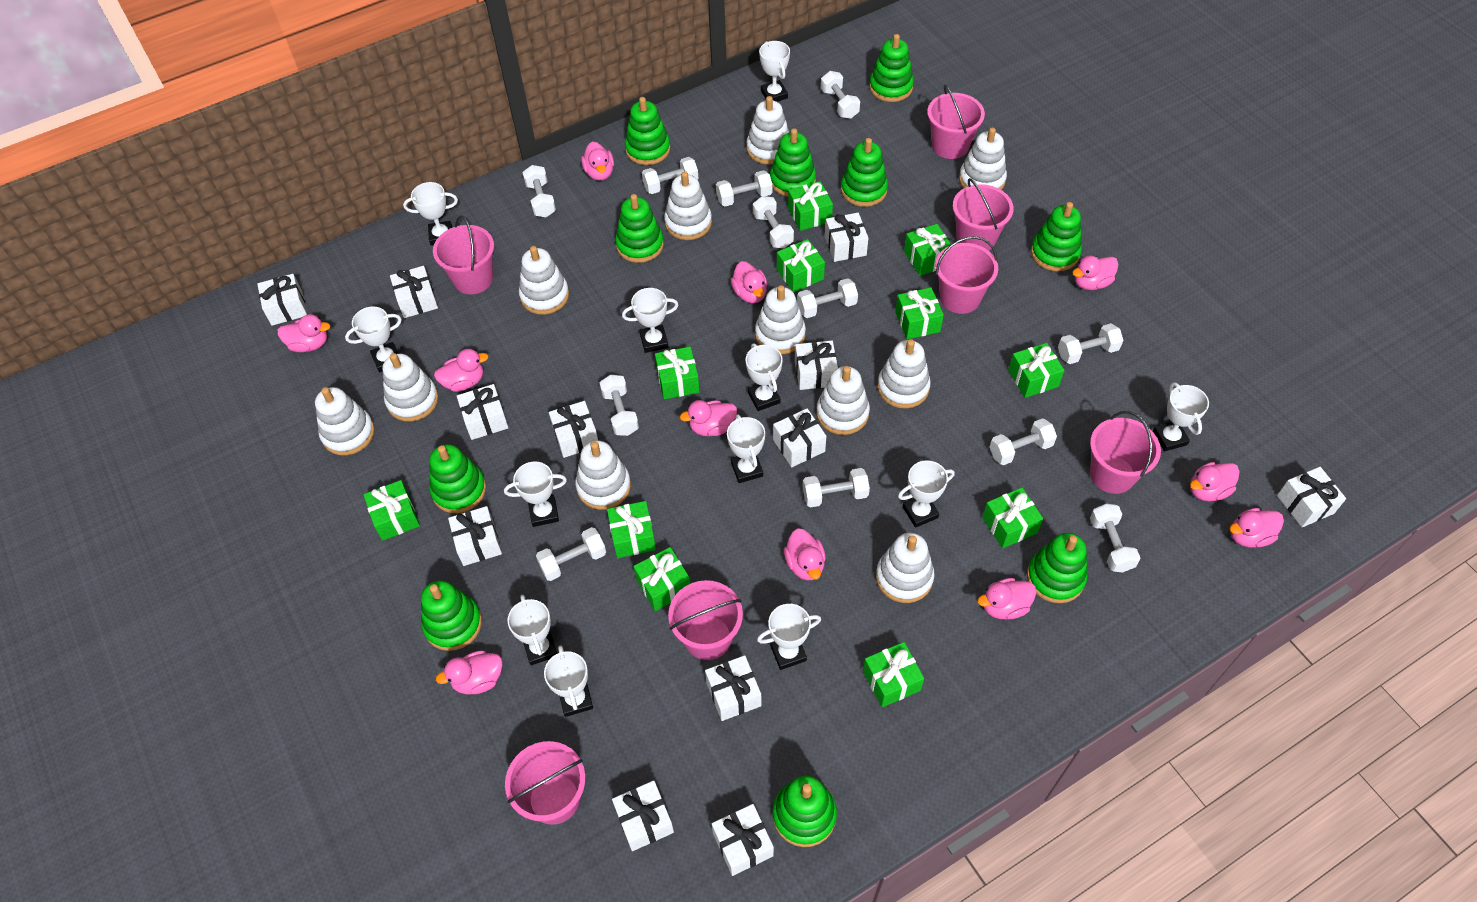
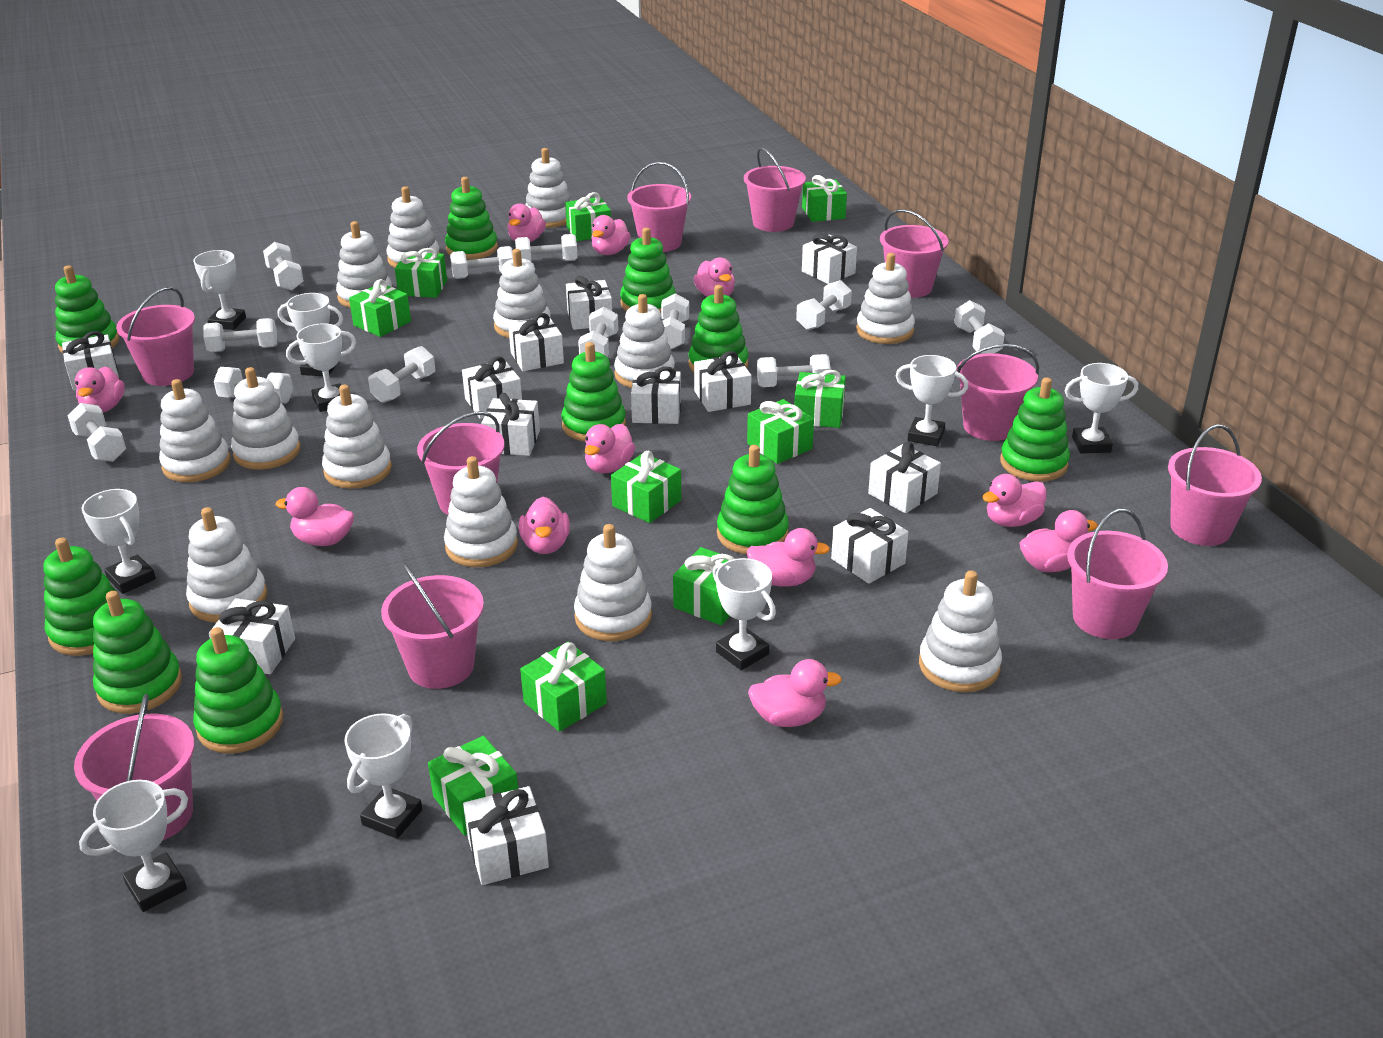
green gift: [363,480,420,541] [607,501,656,558] [633,547,691,611] [655,347,700,399] [777,239,825,292] [788,181,833,231] [863,642,924,707] [895,287,944,339] [904,224,951,276] [982,488,1043,548] [1008,343,1065,398] = 11 -> [349,279,411,337] [395,248,447,298] [428,736,518,836] [520,642,607,732] [565,192,611,241] [611,451,681,523] [673,547,735,625] [747,399,814,464] [794,370,846,428] [802,175,847,222] = 10
pink bucket: [433,215,494,294] [505,741,585,825] [668,580,743,660] [927,84,985,159] [935,236,998,314] [953,178,1014,251] [1090,411,1161,494] = 7 -> [74,694,194,840] [116,287,195,386] [381,563,484,689] [417,411,505,515] [627,162,691,252] [744,147,806,232] [880,209,948,298] [956,344,1039,441] [1067,509,1168,639] [1168,424,1262,546] = 10
white stacking toy: [315,387,375,455] [382,353,438,422] [519,246,569,315] [575,440,631,510] [664,171,712,240] [746,96,789,165] [755,285,806,354] [816,366,870,435] [876,533,935,603] [877,339,931,409] [959,127,1007,190] = 11 -> [159,379,231,482] [186,507,267,623] [231,367,300,470] [322,385,392,489] [336,221,392,308] [386,186,440,268] [444,456,518,567] [493,249,551,338] [525,148,571,228] [574,524,652,641] [614,294,675,388] [856,253,915,344] [919,570,1002,692] = 13
white trophy: [345,306,402,373] [403,182,458,246] [504,461,567,527] [507,595,557,665] [544,645,593,717] [622,288,678,353] [727,414,765,483] [745,344,783,411] [757,604,821,670] [759,41,790,102] [898,460,955,528] [1153,382,1209,451] = 12 -> [79,780,188,912] [82,489,156,594] [193,250,246,330] [278,293,343,376] [286,323,356,412] [344,713,422,839] [713,558,776,670] [896,355,968,446] [1064,363,1139,453] = 9

